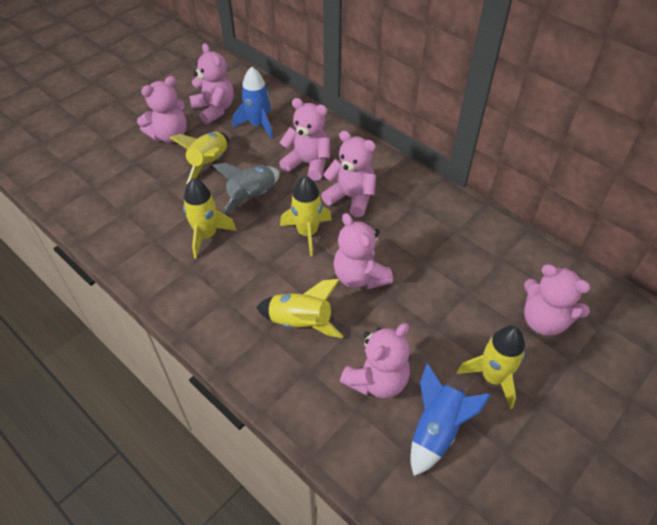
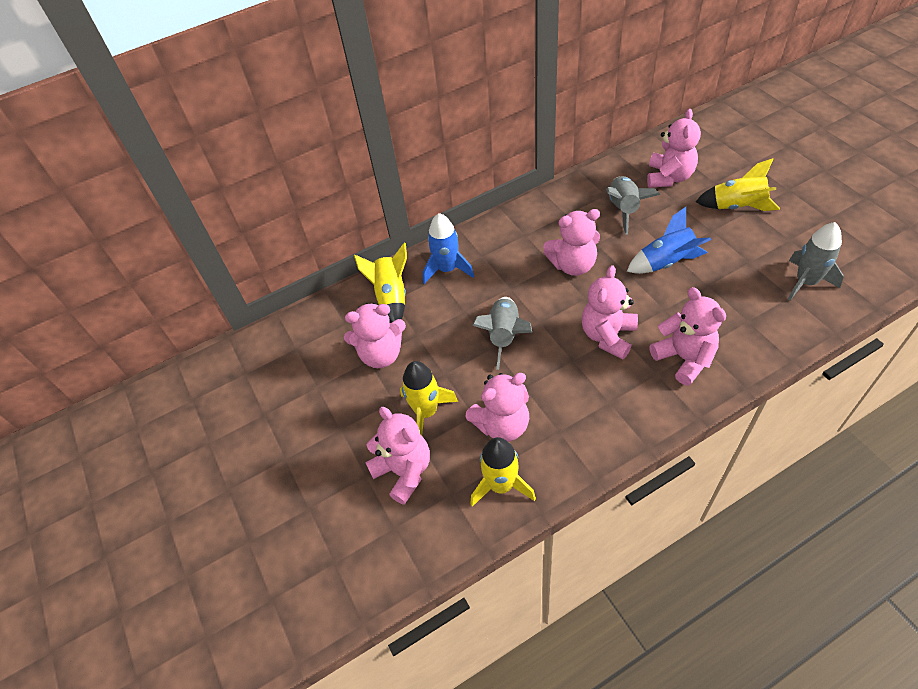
grey rocket: [212,163,279,215] = 1 -> [472,297,532,370] [606,176,660,235] [788,222,844,301] = 3
yellow rocket: [170,132,229,184] [183,178,237,259] [256,279,344,338] [280,176,332,256] [457,326,525,409] = 5 -> [354,243,407,323] [400,361,458,435] [470,437,536,507] [696,158,780,211] = 4

